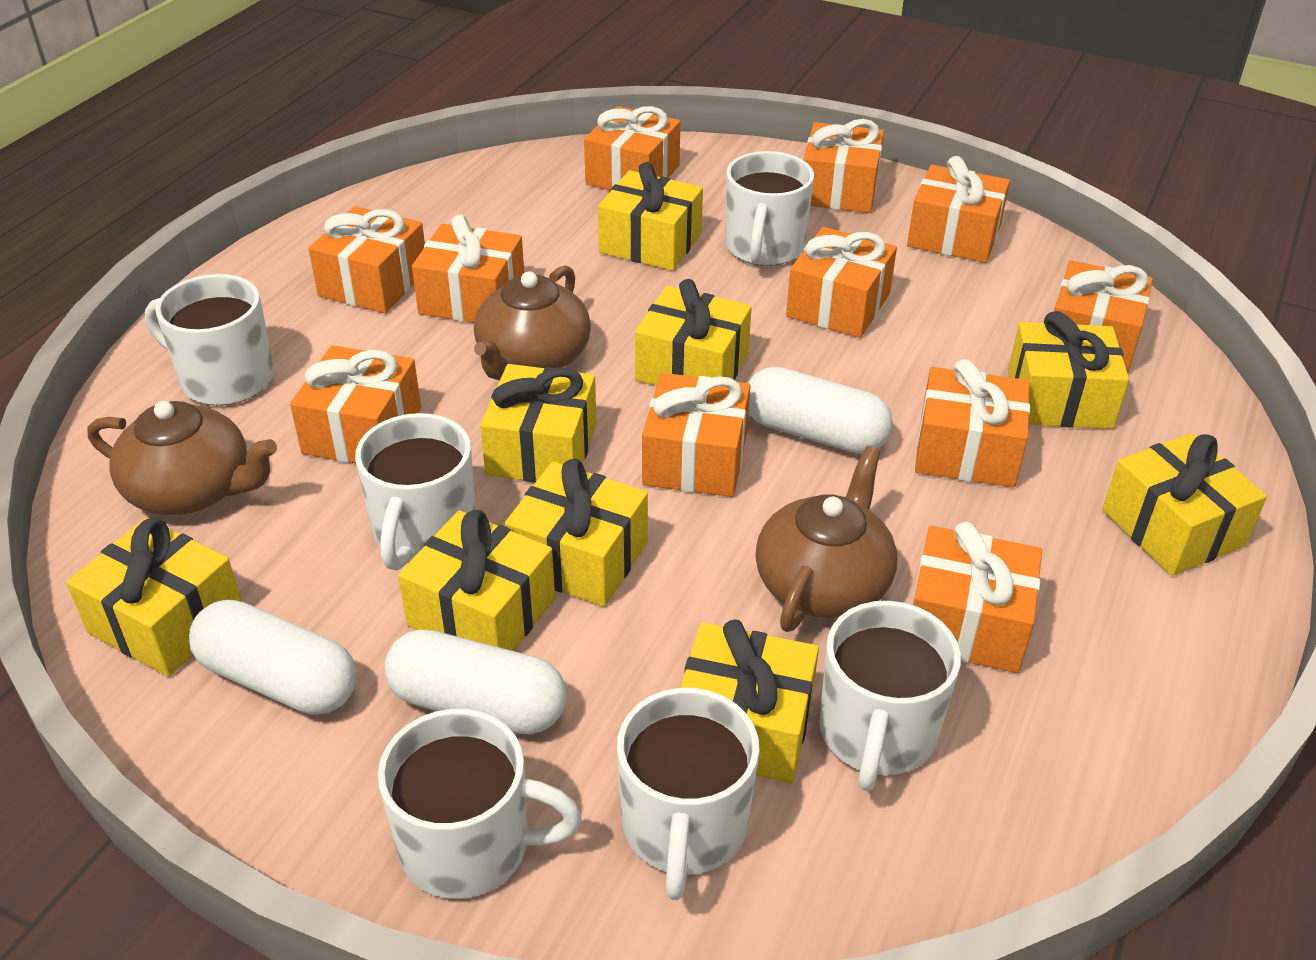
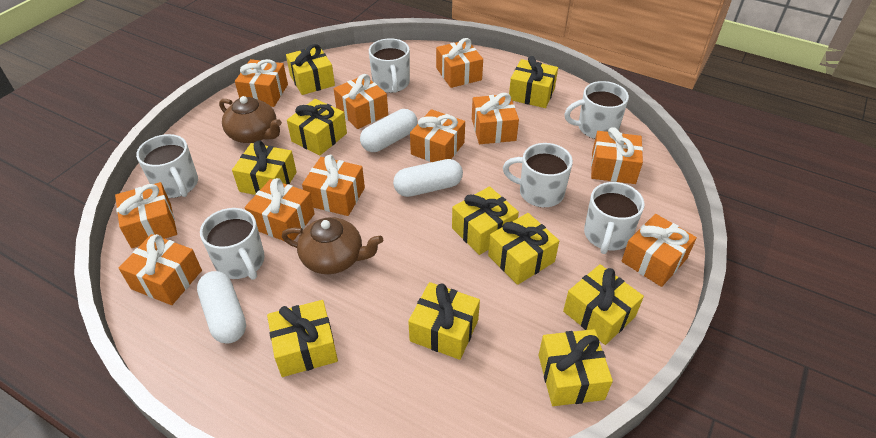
brown teapot: [88,401,277,515] [474,265,591,380] [756,446,897,632] = 3 -> [219,96,282,143] [282,217,383,274] = 2
yellow gift: [66,518,242,677] [398,510,555,651] [480,364,597,483] [505,459,648,607] [598,162,703,271] [635,279,752,386] [680,619,819,784] [1008,311,1129,429] [1102,433,1267,576] = 9 -> [232,140,297,195] [267,300,338,377] [286,44,335,95] [287,99,347,156] [408,282,480,360] [452,186,519,255] [488,213,559,285] [509,56,558,108] [539,329,613,406] [563,264,644,345] = 10

